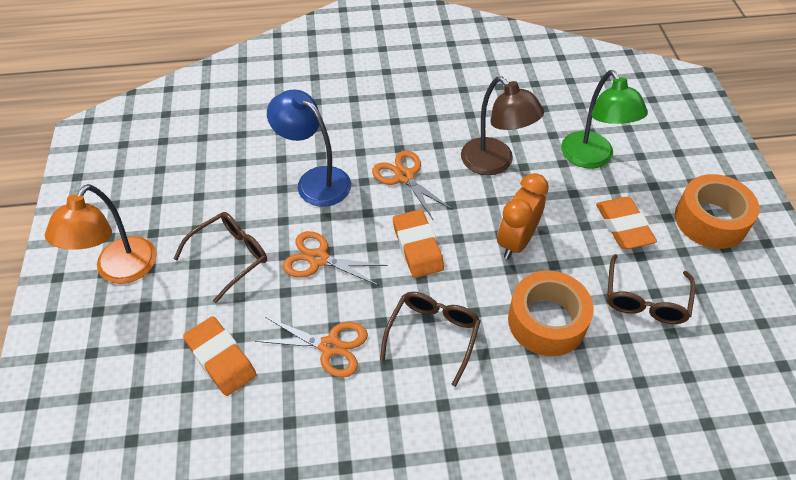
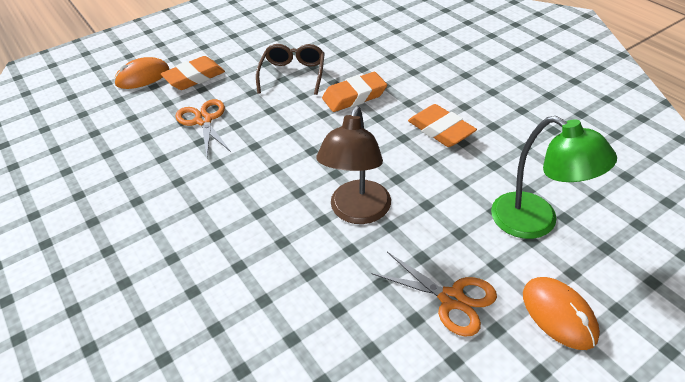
blue lamp: [267,90,351,207] = 1 -> none = 0
brown glasses: [173,212,267,303] [380,292,481,387] [607,254,695,324] = 3 -> [256,44,325,95] = 1
orange clock: [497,173,549,259] = 1 -> none = 0
orange lamp: [45,184,157,284] = 1 -> none = 0
orange mouse: none = 0 -> [114,57,169,89] [523,277,600,350] = 2
orange scissors: [255,317,368,378] [283,231,388,286] [372,150,453,220] = 3 -> [176,99,231,156] [372,252,497,337] = 2
orange tape: [508,271,594,356] [675,174,760,249] = 2 -> none = 0

